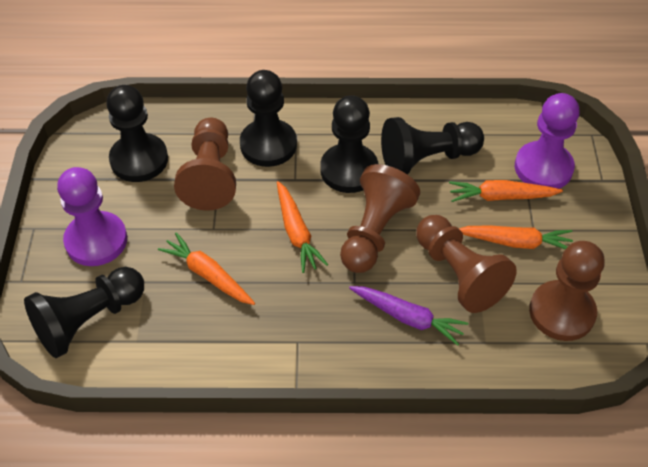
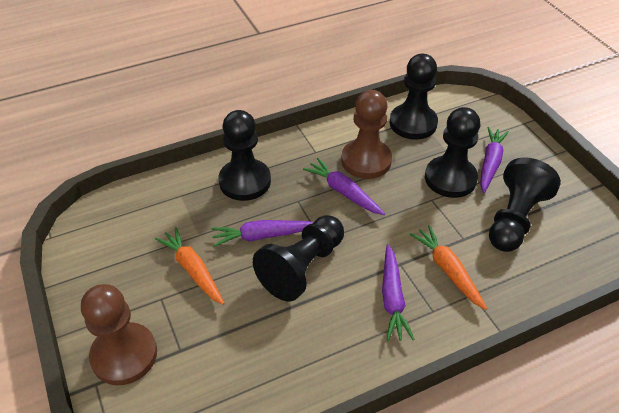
brown pawn: [174,118,236,210] [340,164,420,273] [417,215,517,313] [529,241,605,341] = 4 -> [81,284,157,385] [341,90,392,179] = 2
orange carrot: [158,232,255,305] [277,181,328,273] [449,180,563,202] [459,225,573,249] = 4 -> [155,227,224,305] [410,225,487,310] = 2
purple carrot: [349,286,468,346] = 1 -> [211,220,314,247] [303,158,385,215] [382,244,415,341] [480,127,509,193] = 4
purple pawn: [57,167,127,266] [515,93,580,189] = 2 -> none = 0

